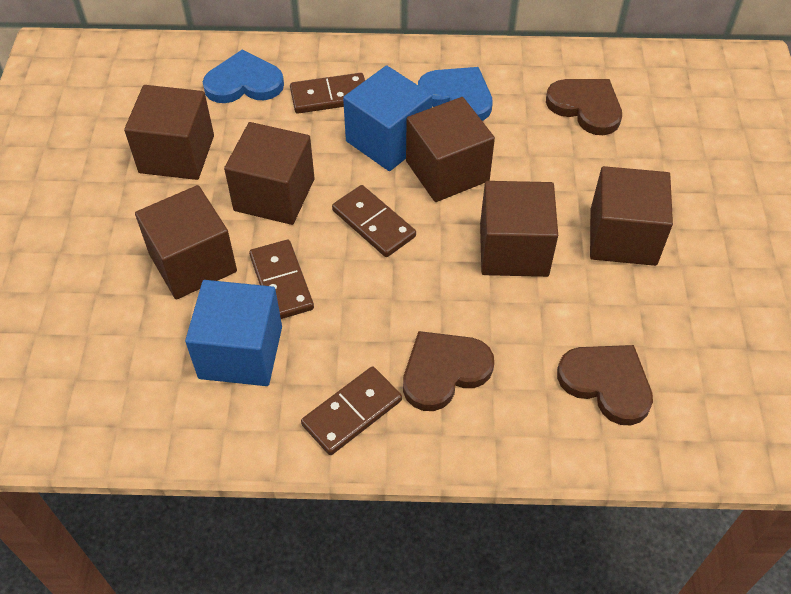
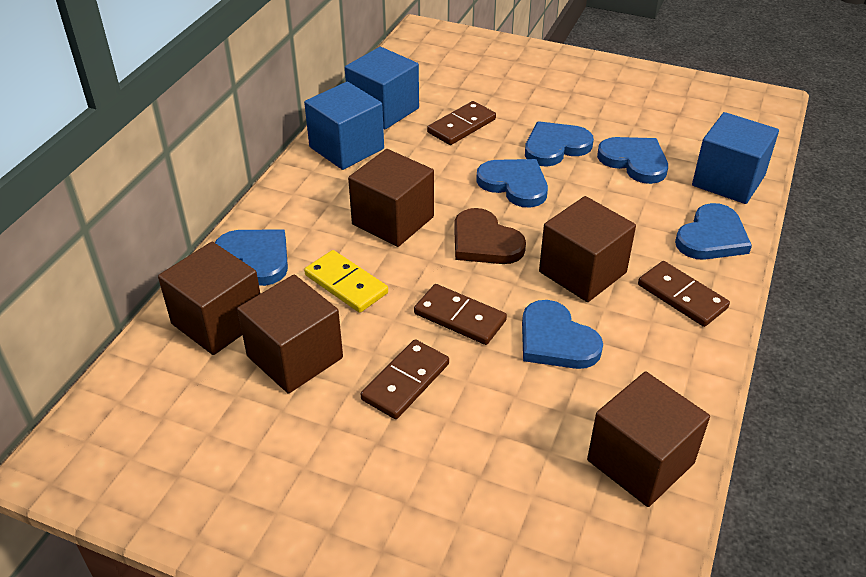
blue cube: [185,280,282,386] [343,65,432,171] = 2 -> [304,82,384,170] [345,47,419,129] [692,112,779,204] = 3
blue heart: [203,49,284,103] [418,67,493,121] = 2 -> [215,229,288,286] [476,159,548,208] [522,300,603,369] [525,121,594,167] [597,137,668,184] [675,203,752,260] = 6
brown cube: [124,85,214,180] [135,185,237,300] [224,122,314,225] [406,97,495,202] [480,181,558,277] [590,166,673,266] = 6 -> [158,242,260,355] [237,274,343,394] [348,149,434,247] [539,196,636,302] [587,372,710,507] = 5
brown heart: [403,331,494,411] [546,79,622,135] [557,345,653,426] = 3 -> [454,208,526,264] = 1
yellow domino: none = 0 -> [304,250,388,313] = 1

